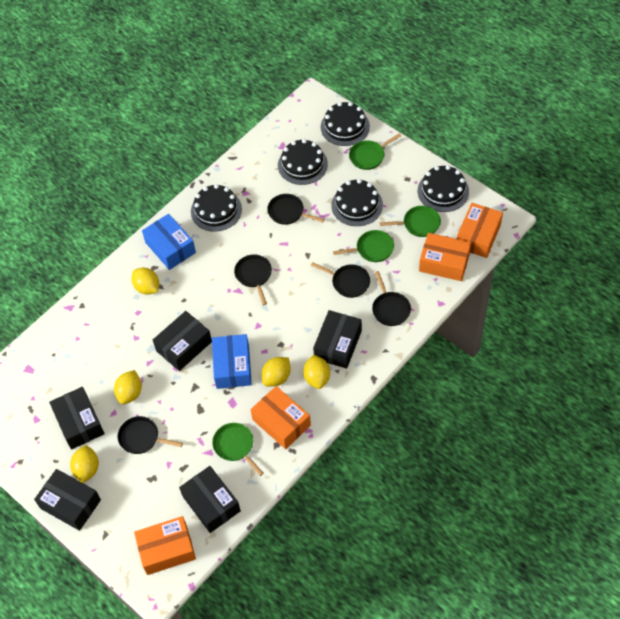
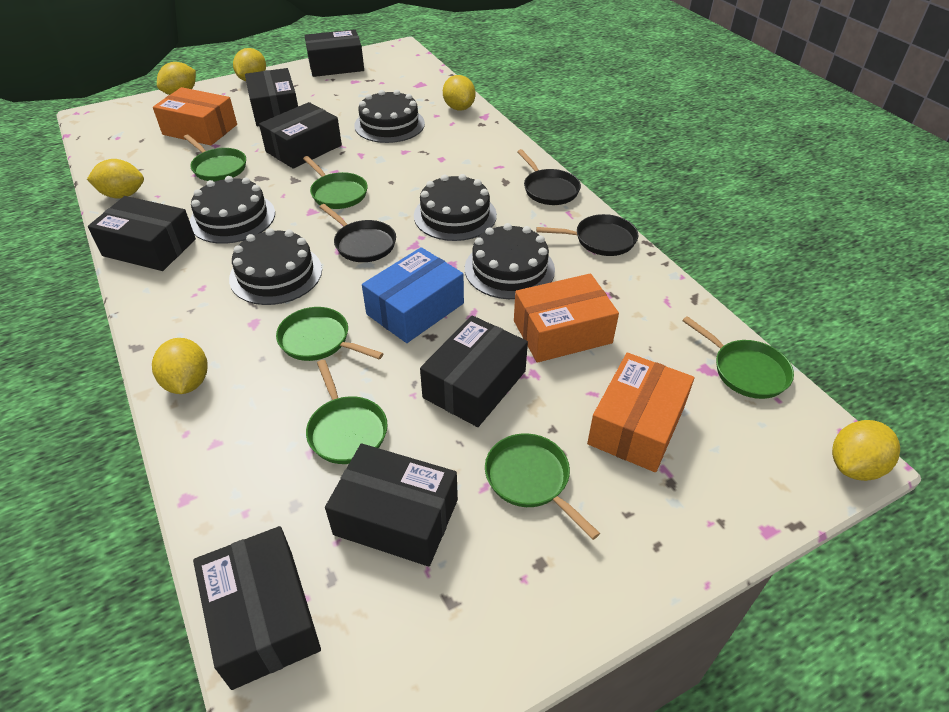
black box: [34,469,101,531] [49,387,105,450] [153,311,212,371] [179,466,241,533] [313,310,362,369] = 5 -> [88,196,196,271] [193,526,321,690] [245,68,298,127] [259,102,342,169] [304,29,364,77] [325,443,458,566] [420,315,528,427] = 7
black pan: [117,416,183,454] [234,254,272,305] [267,194,324,225] [311,262,370,298] [372,271,411,326] = 5 -> [320,204,396,262] [517,149,581,205] [536,214,638,256] = 3
blue box: [142,214,196,270] [212,334,252,389] = 2 -> [362,247,464,343] = 1
green pan: [212,423,264,476] [333,230,394,262] [349,133,401,170] [380,206,441,237] = 4 -> [184,135,246,181] [276,307,384,361] [303,156,368,209] [306,360,388,464] [485,433,600,540] [682,316,794,399] = 6
orange box: [134,516,196,575] [251,386,311,449] [419,233,471,281] [457,203,503,258] = 4 -> [153,87,237,145] [514,273,619,363] [587,353,694,472] = 3
yellow lemon: [70,446,99,483] [114,370,142,404] [132,267,159,295] [262,357,291,387] [303,355,330,389] = 5 -> [87,159,144,199] [152,338,208,394] [157,62,196,95] [233,48,266,81] [443,75,475,111] [832,420,900,481] = 6

